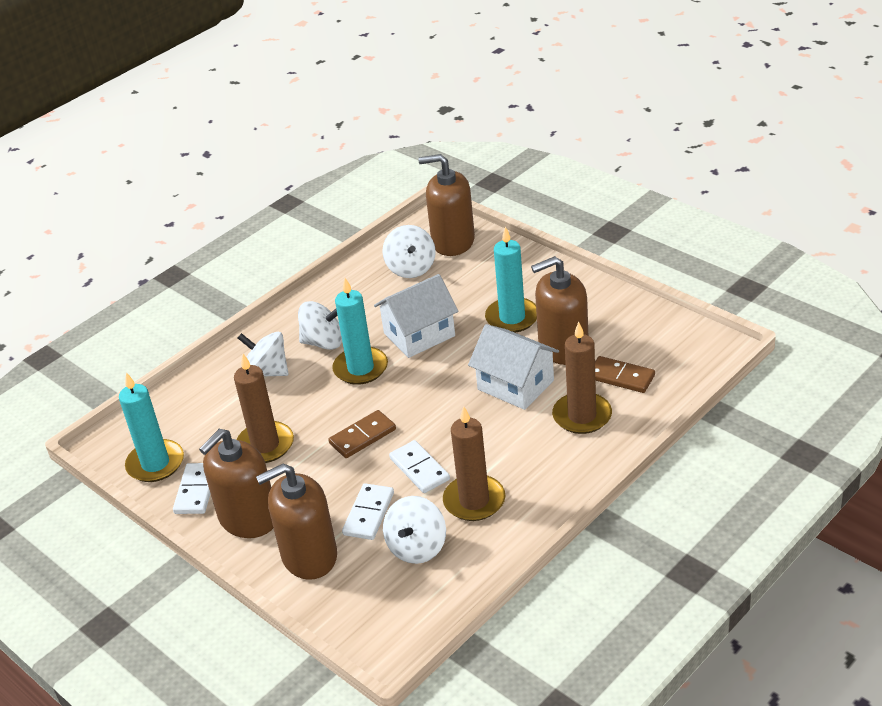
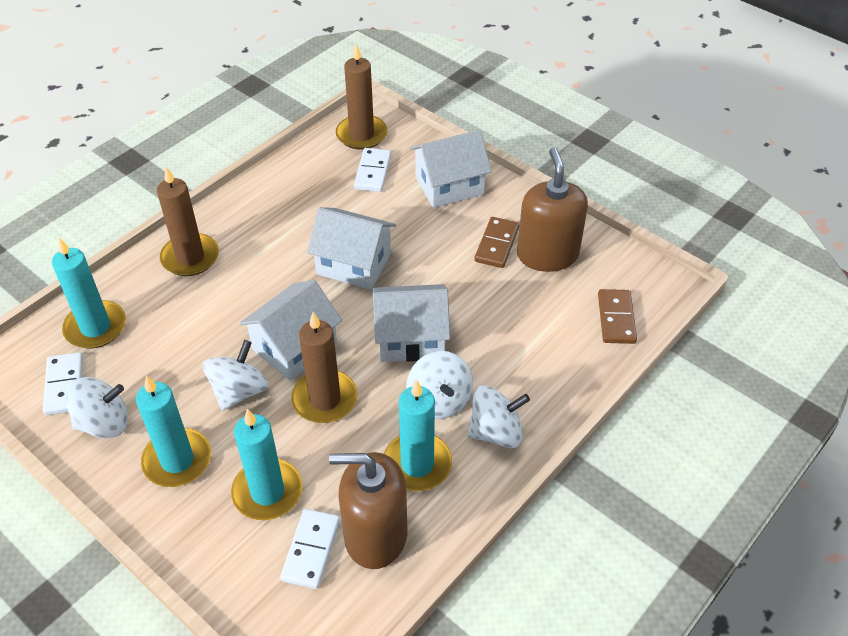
brown soap dispenser: [199,429,273,538] [256,464,337,580] [418,154,475,256] [531,256,588,365] = 4 -> [329,452,407,569] [517,147,588,272] = 2
turquoise candle: [119,372,184,482] [332,278,388,385] [485,226,537,333] = 3 -> [52,238,126,349] [136,376,211,487] [231,409,303,520] [384,380,452,491] = 4
white house: [374,274,459,358] [468,324,559,410] = 2 -> [239,280,342,381] [307,207,396,290] [373,284,450,362] [410,130,492,208] = 4

